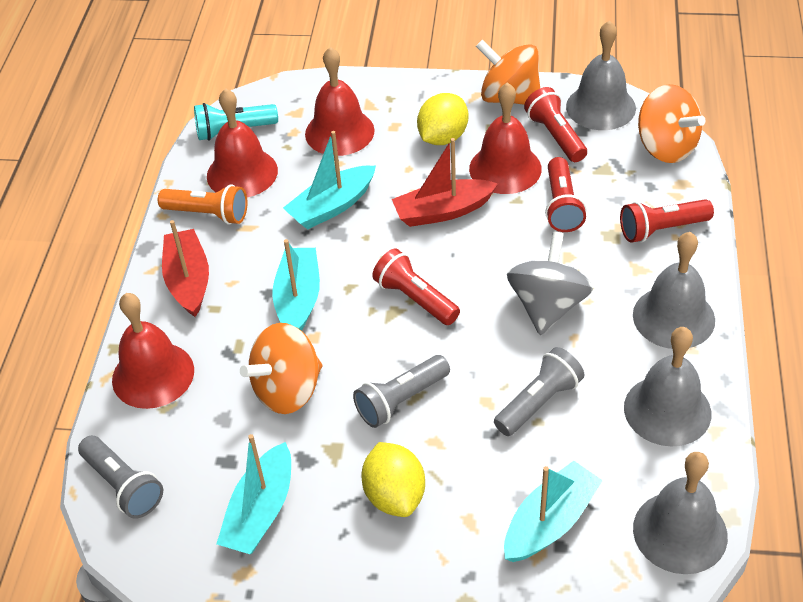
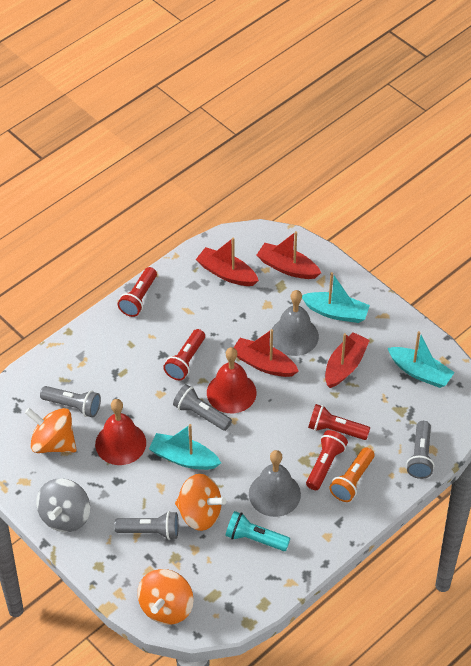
grey bell: [566,21,636,130] [624,327,711,447] [633,232,715,349] [633,452,728,574] = 4 -> [249,450,301,517] [272,290,319,356] = 2
grey flashlight: [78,436,163,519] [353,355,450,428] [494,347,585,436] = 3 -> [40,386,101,417] [114,511,179,540] [173,384,232,431] [406,421,434,479] = 4
red bell: [112,293,194,409] [207,88,278,197] [305,47,374,156] [469,82,542,194] = 4 -> [95,399,146,465] [207,347,256,413] = 2
red boat: [162,220,209,317] [392,138,498,227] = 2 -> [196,238,259,286] [234,329,299,377] [256,231,321,279] [325,332,370,388] = 4
turquoise boat: [217,434,291,554] [272,239,320,331] [283,131,376,230] [504,461,603,562] = 4 -> [149,424,221,470] [302,272,370,323] [388,331,455,388] = 3
yellow lemon: [361,442,425,517] [417,93,468,145] = 2 -> none = 0

